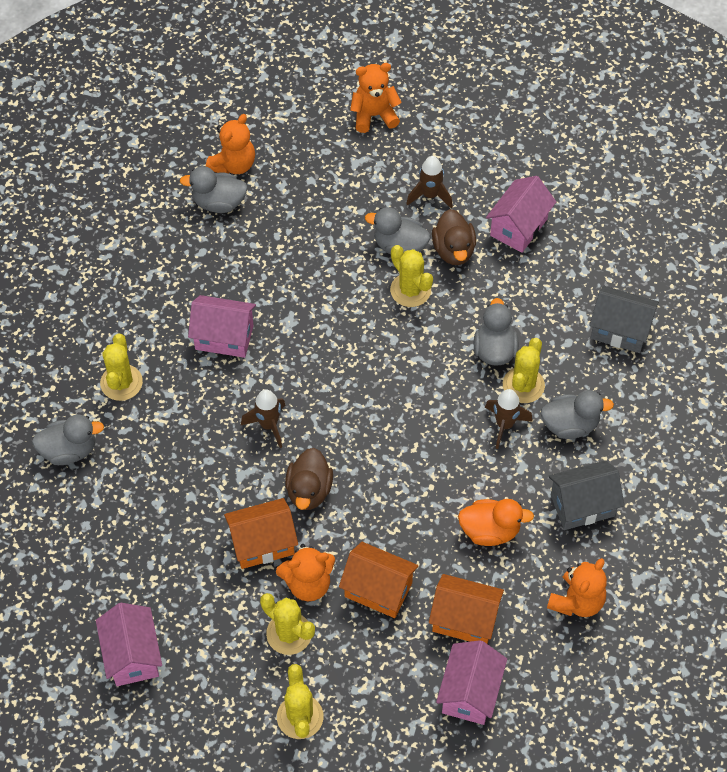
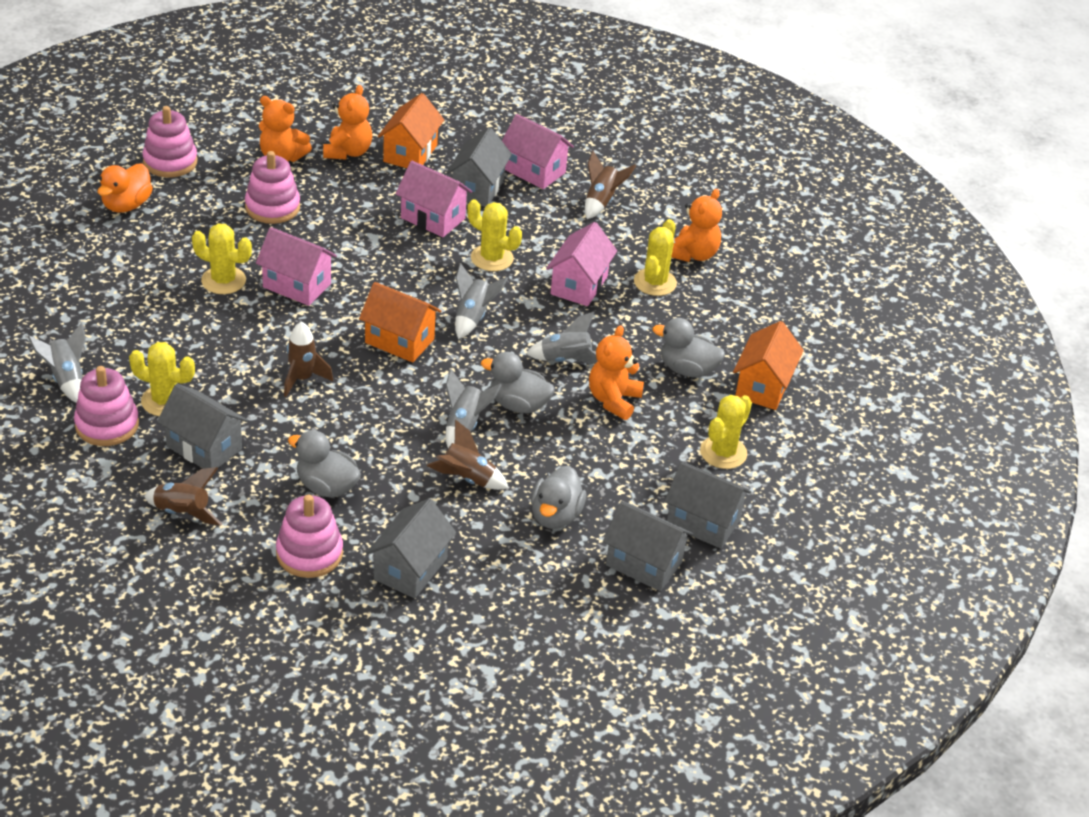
brown duck: [285,448,333,510] [432,209,476,265] = 2 -> none = 0
brown rocket: [241,389,286,448] [406,156,453,209] [485,389,533,449] = 3 -> [144,467,222,526] [284,321,333,397] [427,420,509,490] [585,151,636,219] = 4
grey duck: [32,415,104,465] [180,166,248,213] [365,207,430,254] [473,298,519,366] [540,390,614,439] = 5 -> [288,430,361,498] [481,352,555,413] [531,466,586,529] [652,318,725,378] = 4
grey house: [548,460,624,530] [589,286,659,353] = 2 -> [157,384,248,469] [366,498,456,598] [446,127,512,207] [603,501,693,591] [664,461,751,549] = 5
grey rocket: none = 0 -> [28,323,86,403] [446,369,502,448] [455,263,508,339] [526,311,597,364] = 4
pink stacking toy: none = 0 -> [74,366,139,446] [142,106,198,177] [245,151,300,224] [276,495,343,578] = 4

